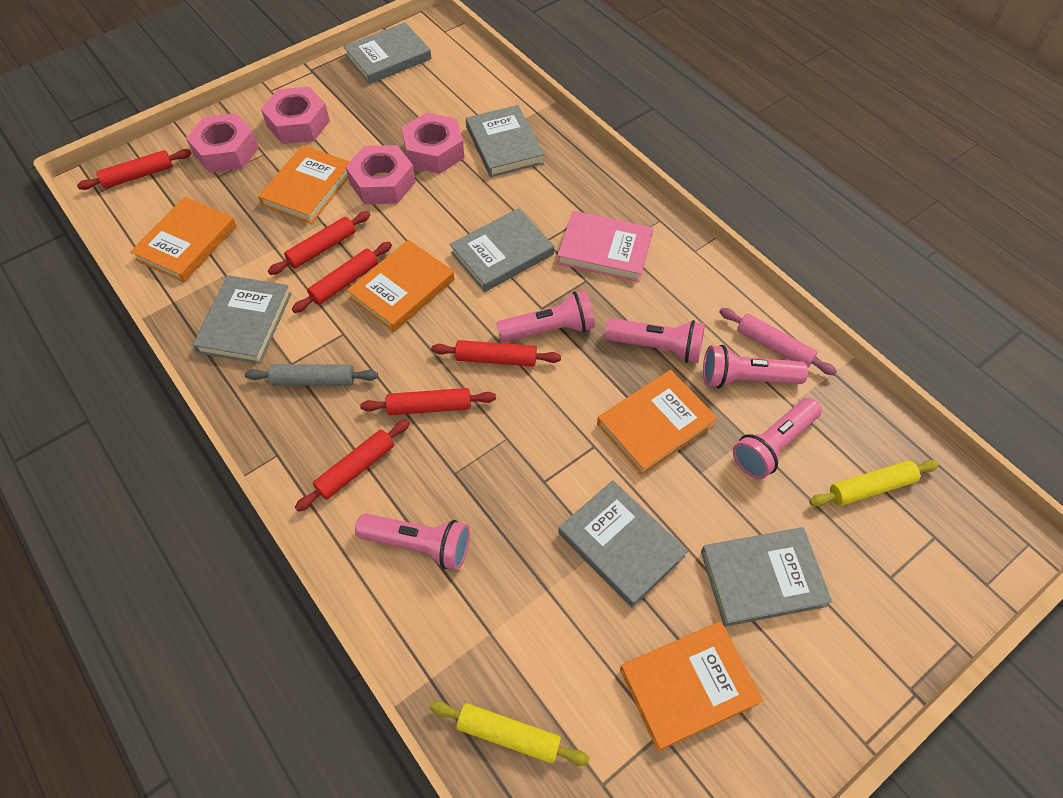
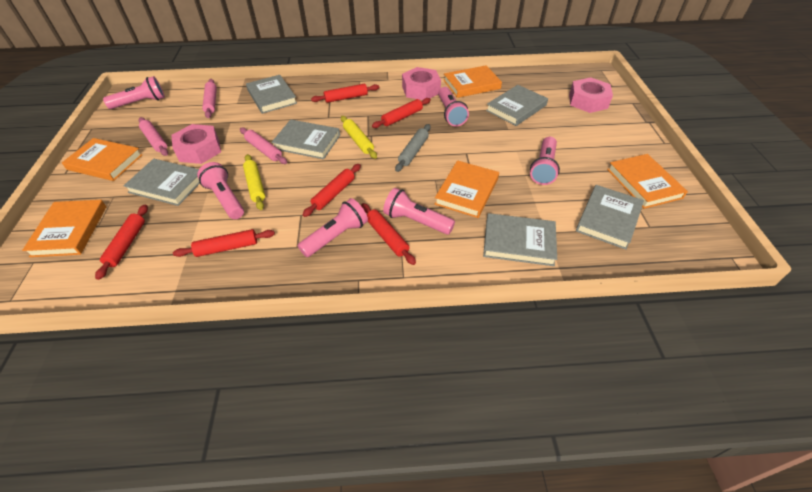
pink book: [557,211,653,282] = 1 -> none = 0
pink flashlight: [355,513,470,570] [496,290,595,342] [605,318,705,363] [703,345,808,388] [733,398,822,479] = 5 -> [103,76,165,109] [197,162,244,219] [298,198,368,257] [383,188,455,235] [438,87,469,127] [530,137,560,185] = 6
pink nut: [186,113,259,173] [261,87,330,144] [345,145,416,204] [401,112,464,174] = 4 -> [171,124,221,164] [402,67,441,100] [569,77,613,113] = 3
pink rolling pin: [719,308,837,375] = 1 -> [138,117,168,156] [202,79,217,118] [240,127,287,164] = 3

